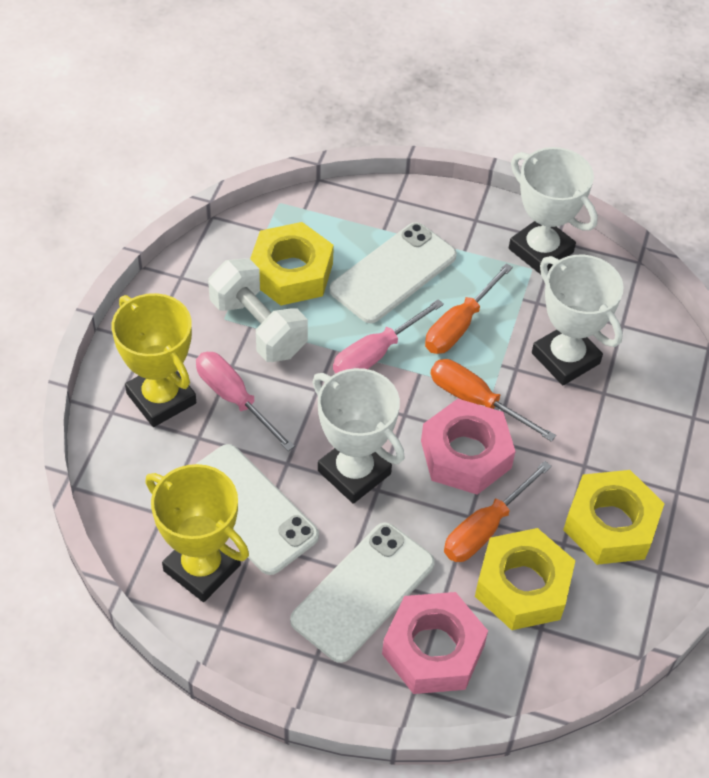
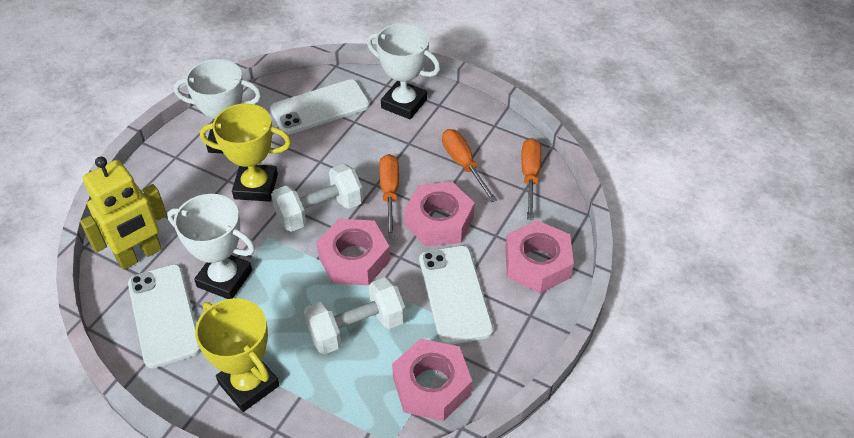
pink nut: [382,592,488,694] [421,399,516,495] = 2 -> [316,219,390,285] [392,338,472,421] [404,182,475,247] [505,220,574,293] = 4
pink screwdriver: [196,352,295,451] [333,299,444,373] = 2 -> none = 0
white dumbbell: [208,259,308,362] = 1 -> [271,164,363,232] [304,277,406,354] = 2
yellow nut: [250,222,334,305] [475,528,575,630] [563,470,665,565] = 3 -> none = 0
yellow robot: none = 0 -> [80,157,167,270] = 1

